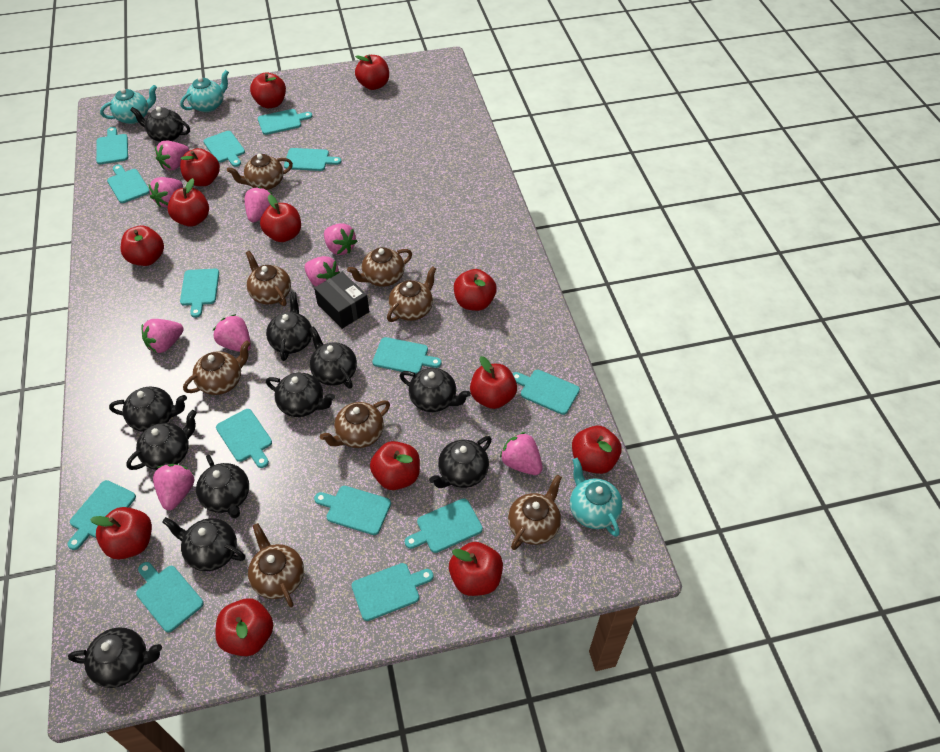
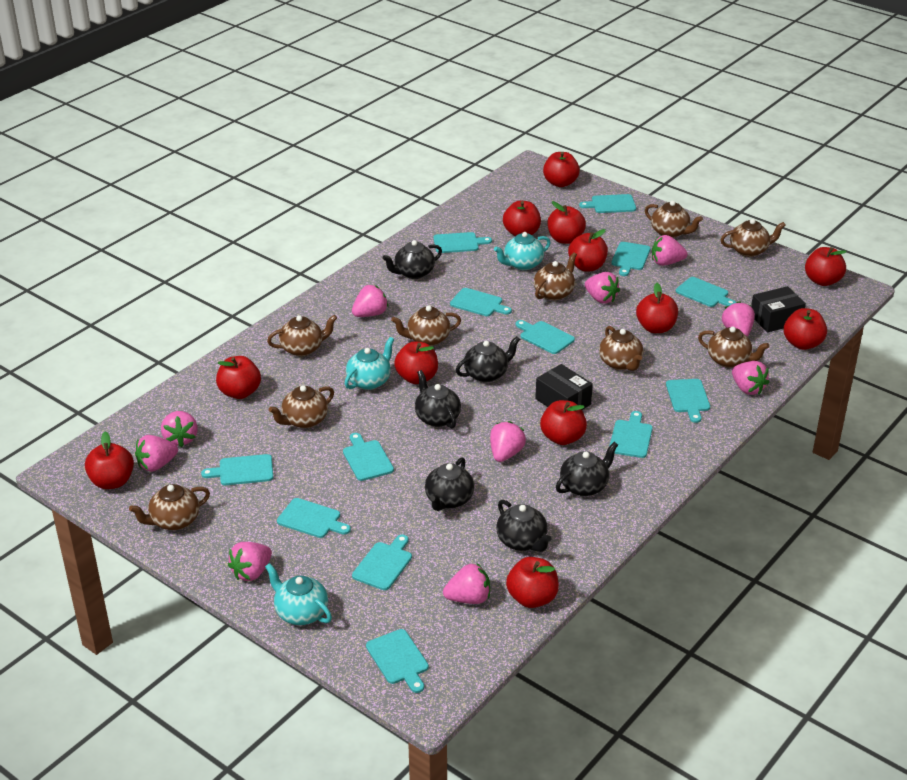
black box: [314,272,369,329] = 1 -> [535,364,593,410] [751,286,806,333] = 2
black teapot: [68,627,162,688] [109,387,187,432] [126,410,197,470] [130,107,190,142] [162,517,245,571] [196,455,249,518] [266,292,312,361] [266,373,335,417] [309,326,357,389] [400,368,471,412] [429,436,492,488] = 11 -> [382,240,442,279] [415,370,461,428] [425,457,474,511] [456,336,520,382] [496,500,551,552] [556,442,618,496] = 6
brown teapot: [183,340,250,395] [227,154,293,190] [246,251,291,306] [248,523,304,607] [320,400,390,448] [347,247,412,287] [387,266,436,322] [508,475,562,550] = 8 -> [129,484,210,530] [267,315,337,356] [268,385,334,428] [391,305,461,346] [534,252,577,301] [599,326,643,371] [645,201,703,238] [698,326,769,368] [720,219,786,257] = 9
pink strawberry: [141,319,184,353] [149,177,183,208] [153,464,194,510] [155,141,190,170] [213,314,251,352] [245,187,272,223] [304,256,340,287] [324,223,357,255] [500,432,543,475] = 9 -> [135,435,178,472] [161,411,198,447] [228,542,272,581] [352,285,388,317] [443,563,490,604] [490,421,526,462] [585,272,620,304] [652,235,687,266] [722,301,755,336] [732,361,769,395] = 10
red apple: [90,507,152,560] [121,226,164,266] [168,178,209,227] [180,148,220,186] [215,598,273,656] [250,72,286,108] [260,194,301,242] [355,55,389,90] [370,441,420,490] [449,542,503,596] [454,269,497,311] [470,356,517,409] [572,426,622,474] = 13 -> [85,432,134,489] [216,356,261,399] [394,341,438,384] [503,201,541,237] [506,557,559,608] [540,400,587,445] [543,152,580,187] [548,201,586,244] [568,229,608,271] [636,283,678,333] [784,308,827,350] [805,247,847,286] = 12
turquoise cutting board: [67,480,136,550] [96,127,128,164] [107,165,150,203] [136,562,204,632] [180,268,219,318] [203,131,245,167] [216,409,272,468] [258,109,313,135] [284,148,341,171] [314,486,391,535] [352,563,434,621] [372,337,441,374] [405,498,483,553] [512,370,580,415] = 14 -> [201,454,273,485] [277,498,351,538] [343,433,394,481] [352,534,412,590] [366,629,429,693] [433,232,492,253] [450,288,512,316] [516,320,575,354] [579,194,636,213] [609,411,653,458] [611,242,651,276] [666,379,710,423] [676,277,736,307] = 13

